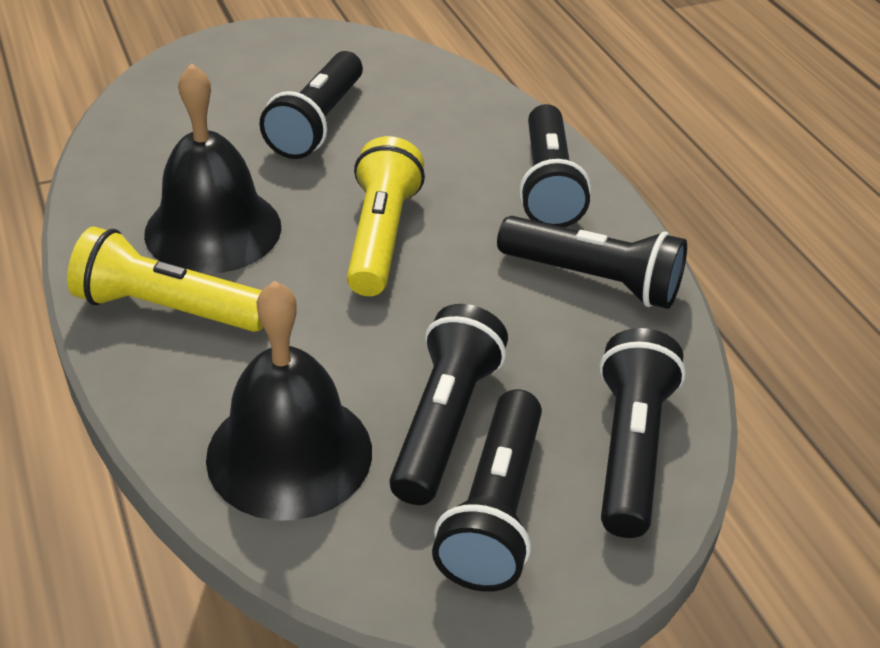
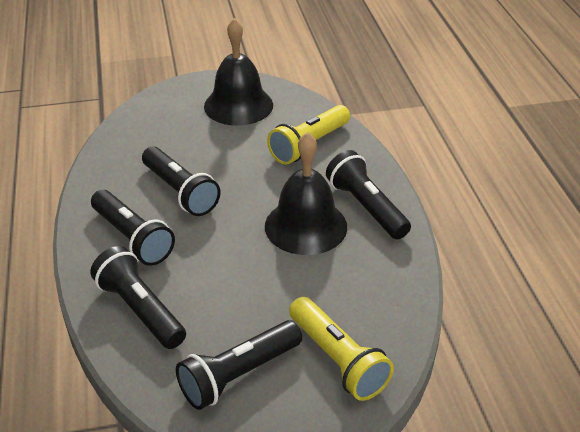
black flashlight: [259,51,363,159] [389,304,508,505] [432,389,542,592] [497,216,687,309] [519,104,591,227] [600,328,686,538] = 6 -> [90,246,186,349] [91,190,175,266] [142,147,220,216] [176,320,302,410] [326,150,411,239] = 5

